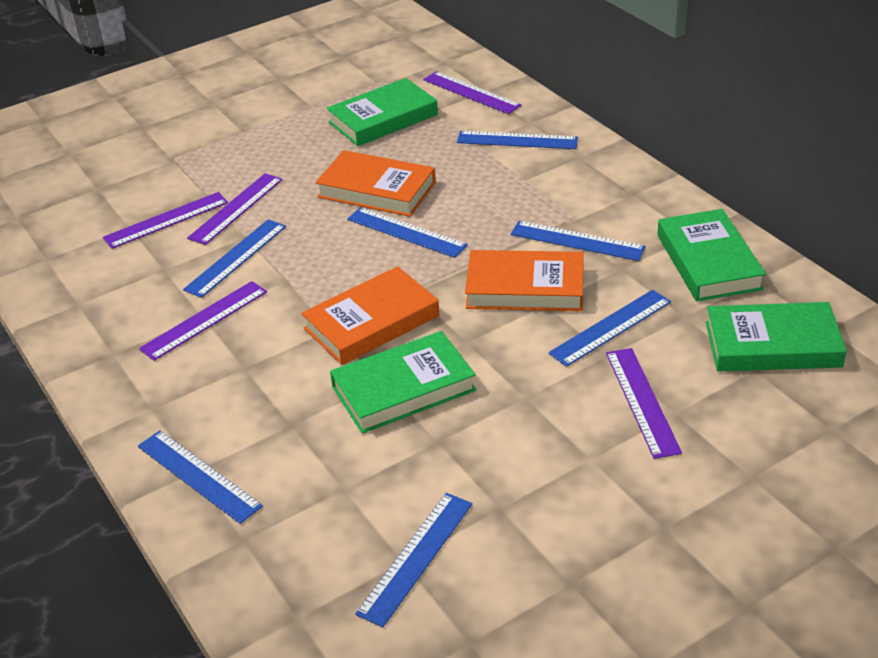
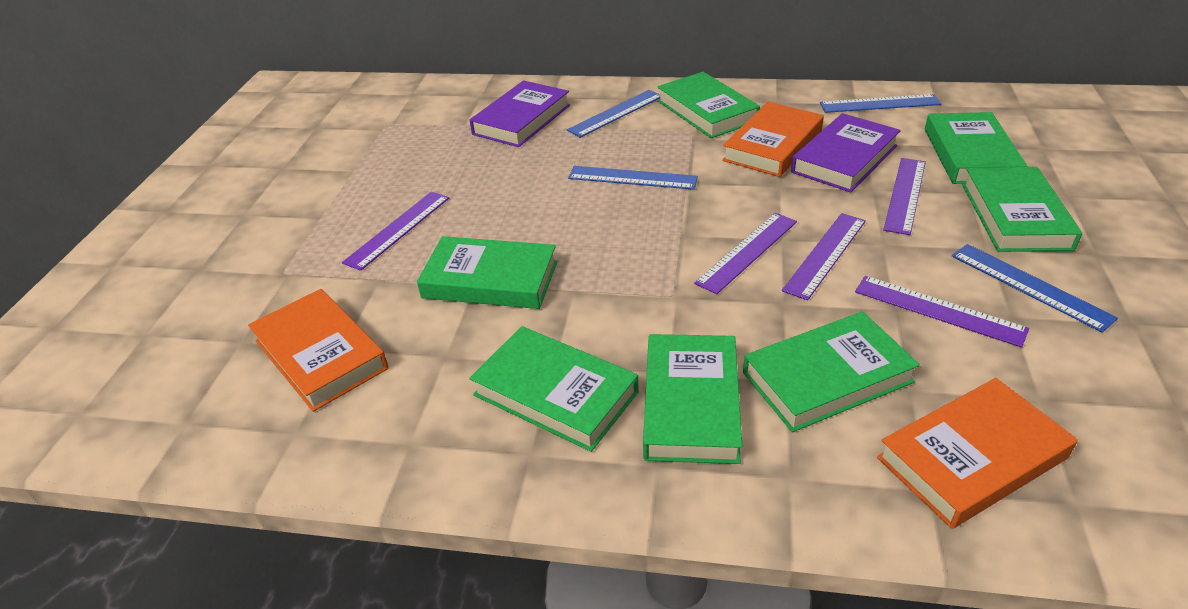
blue ruler: [138,430,263,524] [183,219,286,298] [347,207,468,258] [355,493,472,627] [457,131,578,149] [511,221,646,261] [548,290,671,367] = 7 -> [567,90,660,138] [568,166,698,190] [820,94,941,113] [952,244,1118,333] = 4
green book: [327,78,438,146] [330,331,476,434] [657,209,766,302] [705,302,847,371] = 4 -> [417,236,557,309] [470,326,639,452] [643,334,742,464] [657,72,760,138] [743,311,920,432] [925,112,1027,184] [962,167,1082,252] = 7
purple book: none = 0 -> [469,80,570,147] [791,113,901,193] = 2

